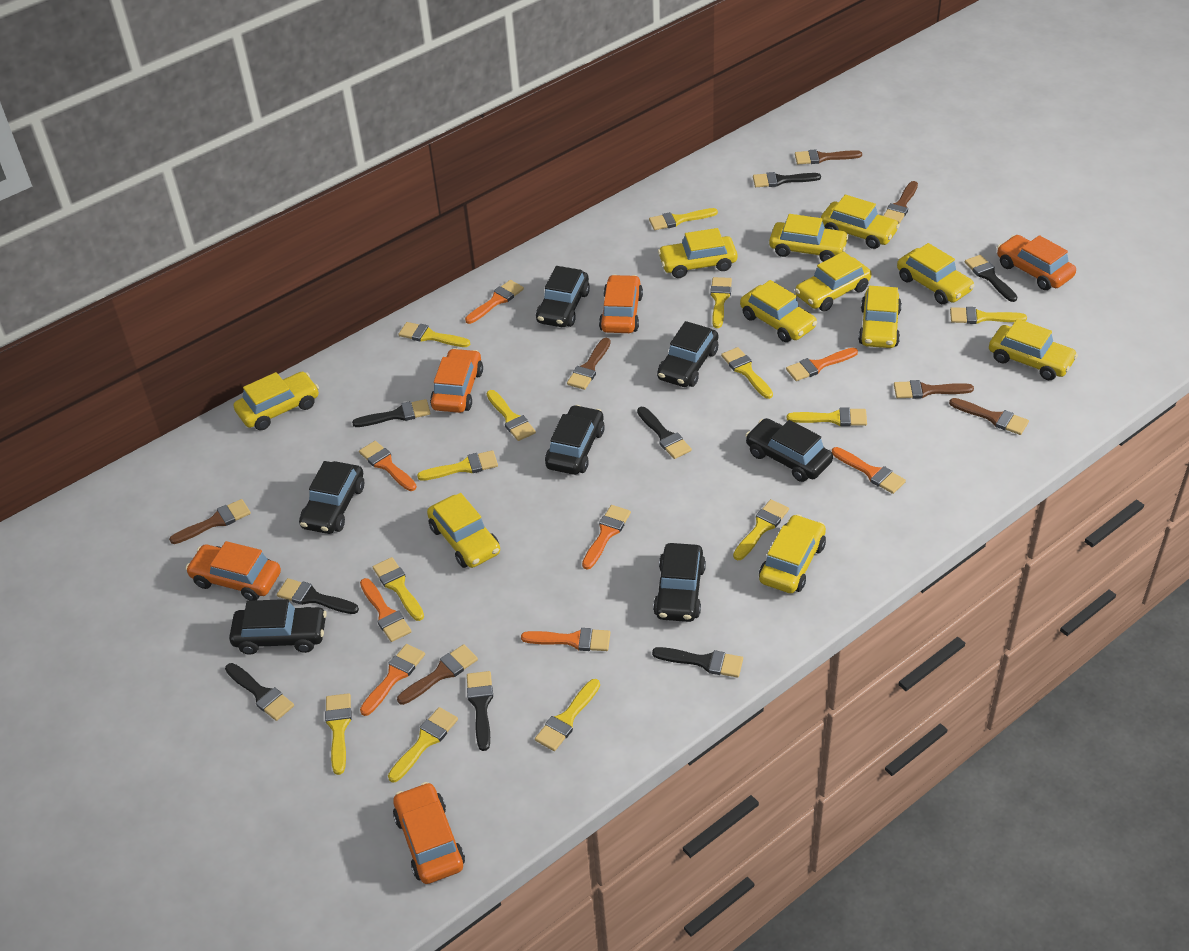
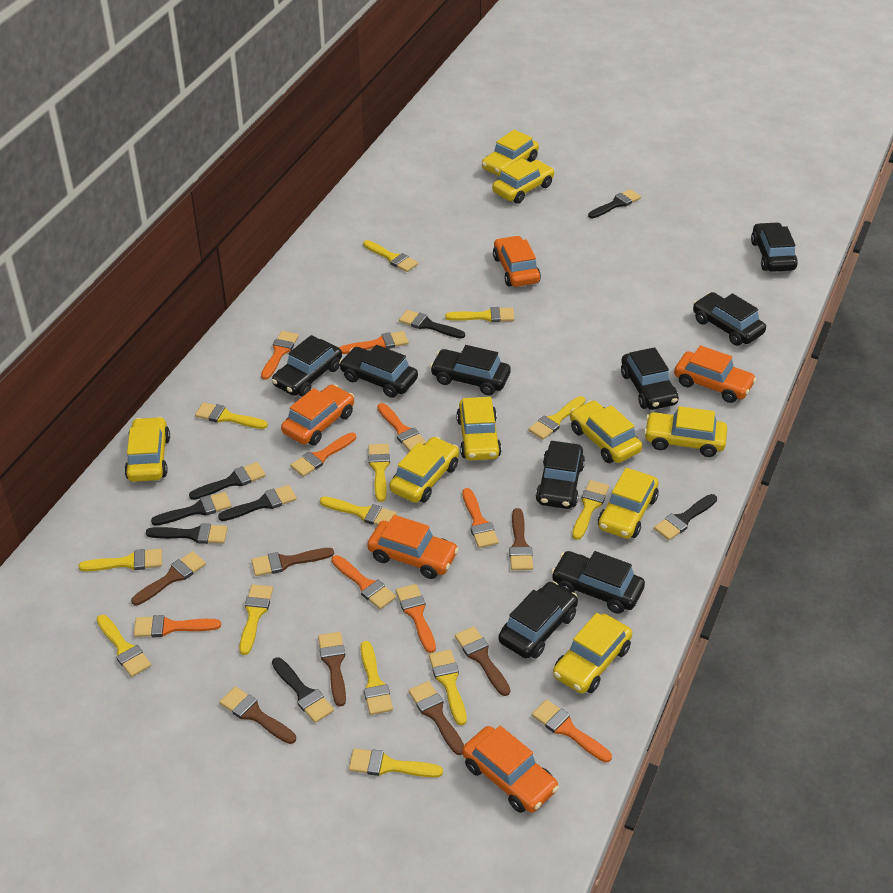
black car: [229,599,327,655] [299,461,364,534] [536,266,590,327] [545,405,605,475] [653,543,706,622] [657,321,718,387] [745,418,833,482] = 7 -> [272,335,342,397] [339,345,418,398] [430,345,511,395] [499,581,578,658] [536,441,585,509] [551,551,645,614] [621,347,679,410] [693,292,766,346] [751,222,798,272] = 9
orange brush: [359,441,417,491] [360,578,412,642] [360,644,425,716] [465,280,524,324] [521,628,610,651] [582,505,631,569] [786,348,858,381] [832,447,906,494] = 8 -> [134,615,221,637] [261,331,299,380] [290,432,356,477] [331,555,396,609] [339,331,409,354] [377,403,426,452] [396,584,436,653] [462,488,499,548] [532,699,612,763] = 9
yellow car: [234,372,319,430] [427,493,500,568] [658,228,737,278] [740,280,817,342] [759,514,826,593] [769,214,849,262] [795,251,872,311] [821,195,900,249] [858,286,902,348] [897,243,975,304] [989,319,1078,380] = 11 -> [124,417,170,482] [389,437,459,503] [456,397,502,460] [482,130,539,176] [492,158,554,204] [553,613,632,694] [570,400,642,463] [598,468,659,539] [644,406,727,457] = 9

